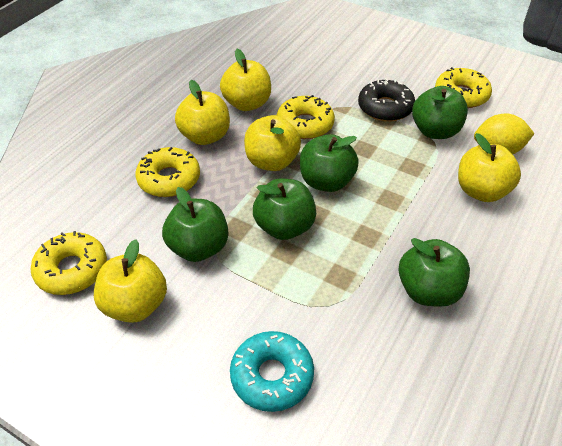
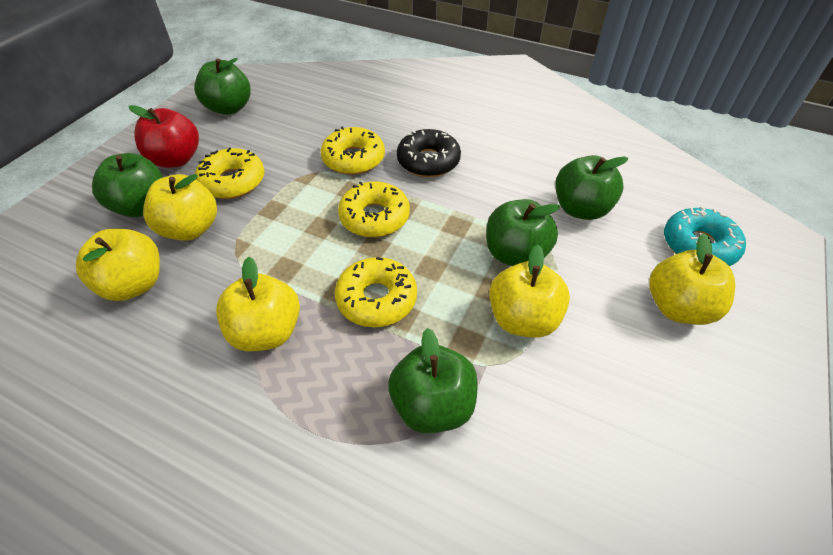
red apple: none = 0 -> [129,105,199,168] = 1
yellow lemon: [474,114,535,154] = 1 -> none = 0

